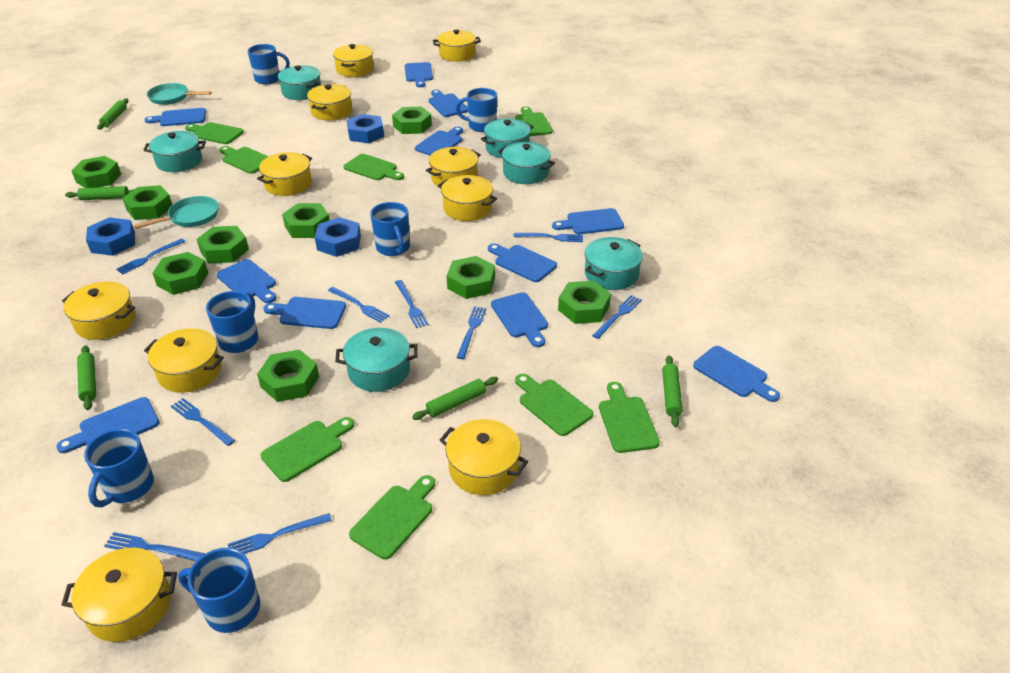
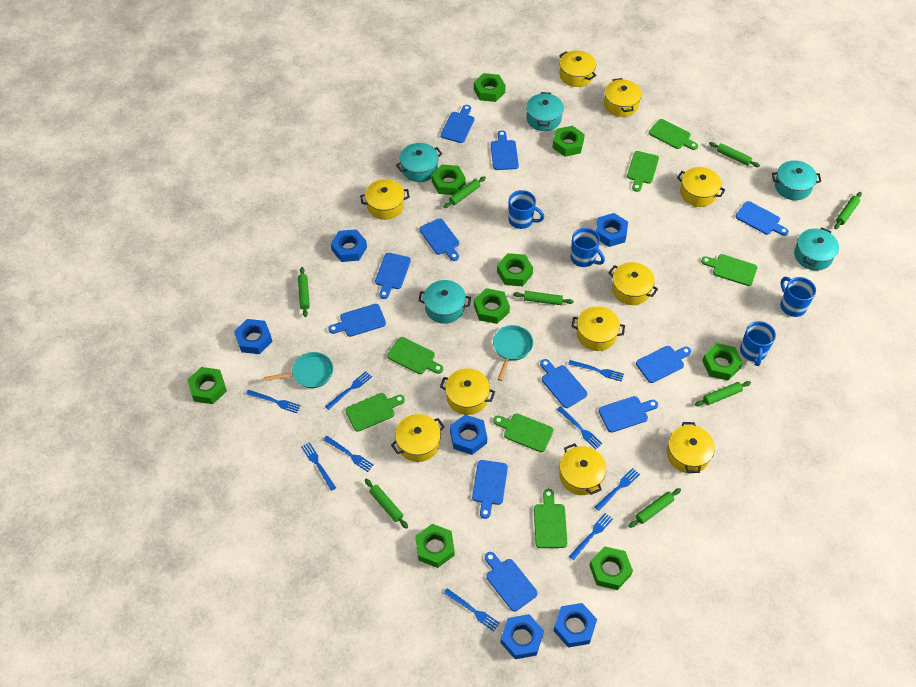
blue mug: [84,429,154,507] [178,548,260,633] [206,291,258,353] [248,44,290,84] [370,202,410,256] [456,88,497,132] = 6 -> [509,190,544,229] [570,228,605,267] [740,321,776,366] [780,277,816,317] = 4
blue nut: [86,217,135,256] [315,217,361,257] [347,114,384,143] = 3 -> [234,319,273,354] [331,229,367,262] [450,415,487,455] [500,614,544,659] [553,603,597,647] [596,213,628,247] = 6
green cutting board: [185,122,244,144] [220,146,269,174] [260,417,354,482] [344,154,404,180] [349,475,435,559] [515,106,553,136] [515,374,593,436] [599,382,660,453] = 8 -> [346,393,405,432] [387,337,443,374] [493,413,554,452] [534,489,567,548] [627,151,659,192] [649,119,698,150] [701,254,757,286] = 7
green rolling pin: [65,186,134,200] [77,345,96,410] [97,98,128,130] [412,377,498,420] [662,355,683,427] = 5 -> [298,267,310,317] [365,479,408,529] [444,176,486,208] [513,291,574,305] [629,488,681,528] [695,381,751,406] [709,142,760,167] [834,192,862,229] = 8
turquoise pot: [143,131,206,172] [278,65,321,100] [335,328,418,392] [481,118,533,158] [498,142,555,184] [585,237,643,290] = 6 -> [396,143,442,182] [418,280,471,324] [526,92,564,131] [772,160,821,200] [794,227,839,271] = 5

